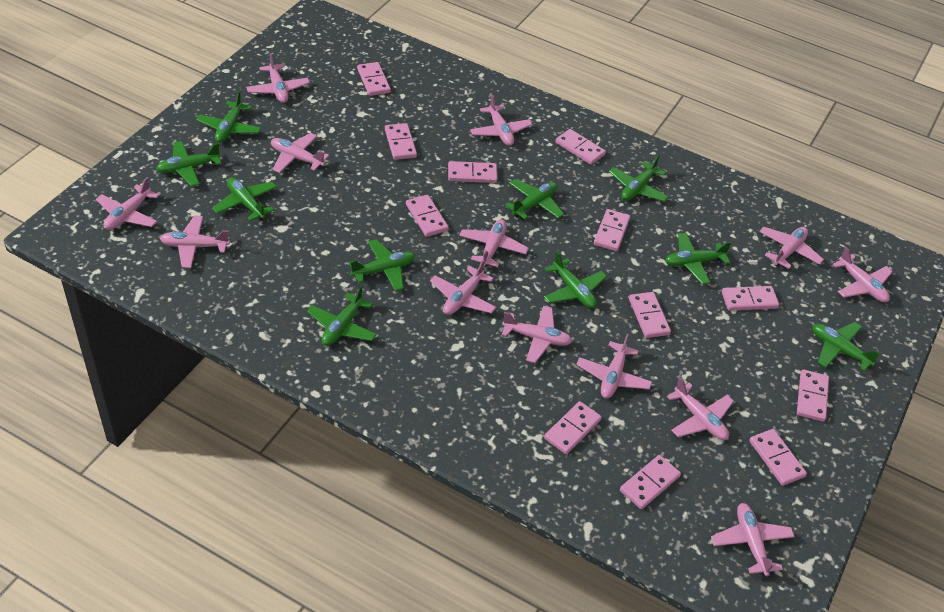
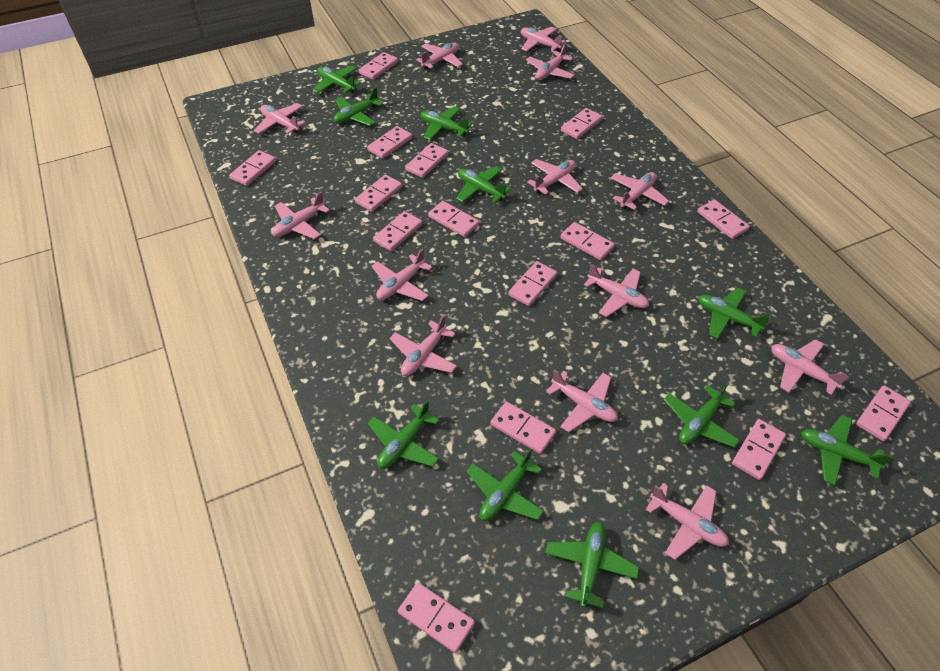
pink domino: [357,62,391,96] [385,123,417,160] [406,195,449,237] [448,161,497,183] [544,401,602,454] [555,129,606,165] [594,209,630,251] [620,455,681,509] [629,292,671,338] [722,286,779,311] [749,429,807,486] [797,370,829,422] = 12 -> [229,150,276,186] [355,175,402,212] [359,52,398,80] [367,126,412,159] [373,211,422,251] [398,582,475,653] [405,143,449,178] [428,201,479,237] [490,402,556,454] [508,261,557,306] [560,222,615,260] [561,108,602,139] [698,200,750,239] [732,419,786,480] [856,385,911,441] = 15

